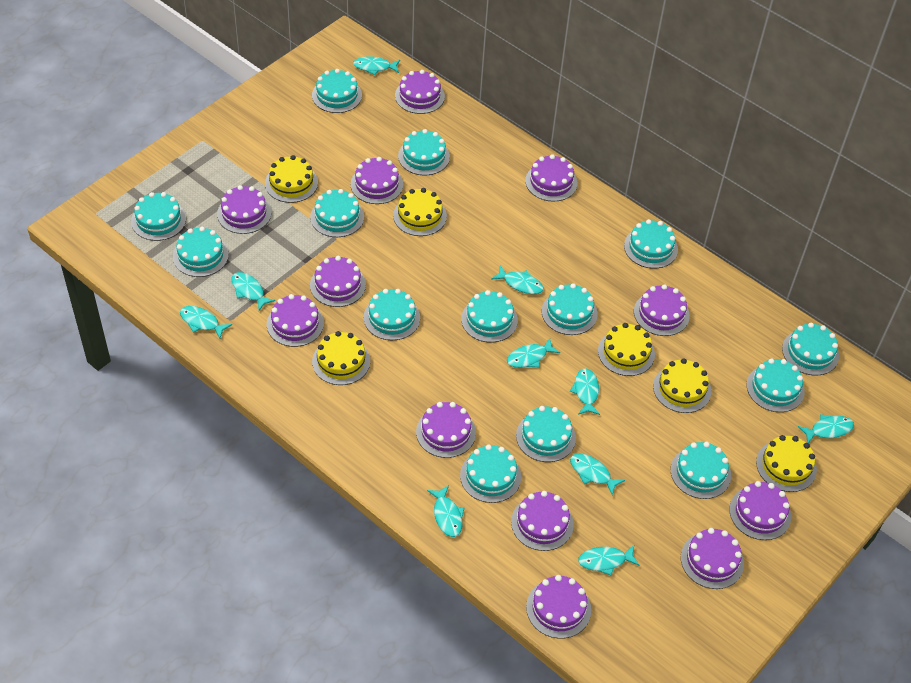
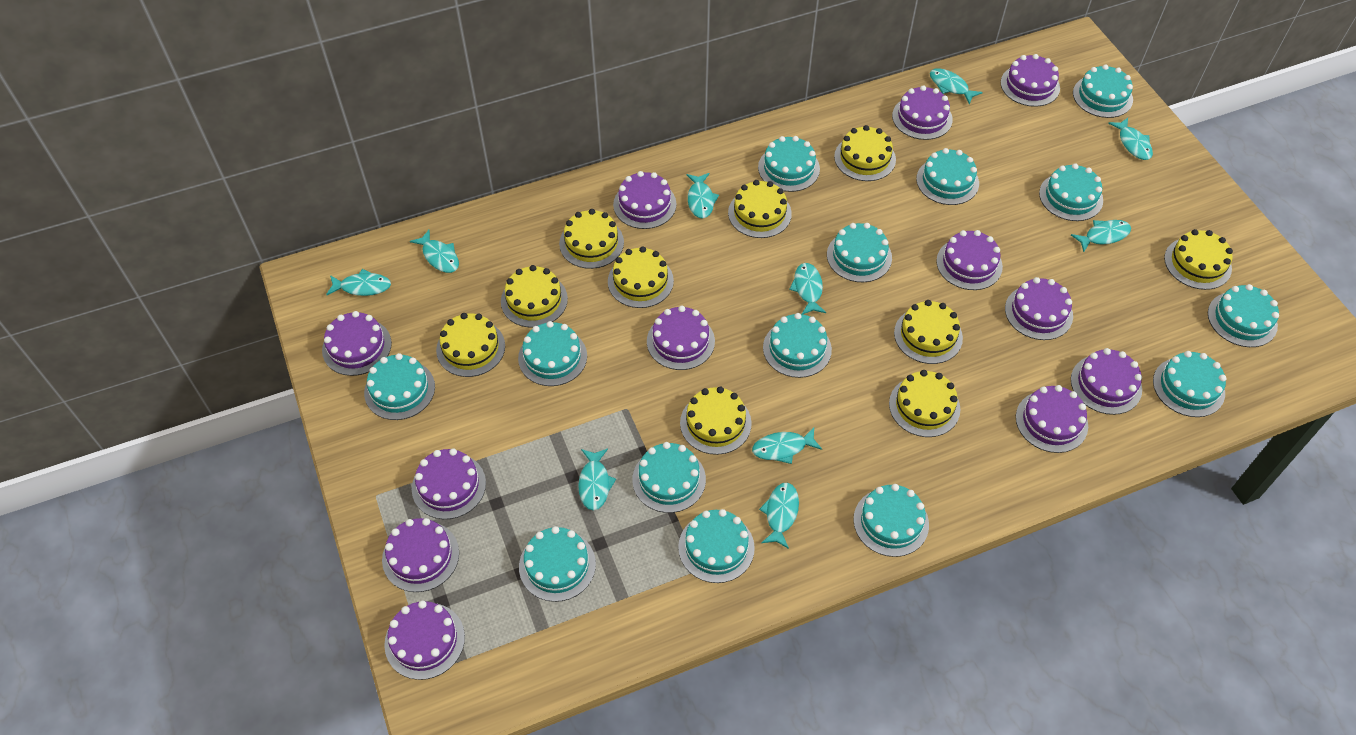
yellow cake: [265,155,318,203] [312,331,370,385] [393,188,447,236] [598,323,655,376] [653,358,711,413] [756,435,817,492] = 6 -> [436,313,505,377] [501,265,568,327] [559,209,624,269] [608,246,674,308] [680,387,752,455] [728,180,792,238] [834,125,896,181] [889,370,961,437] [894,300,963,364] [1164,229,1233,290] = 10

